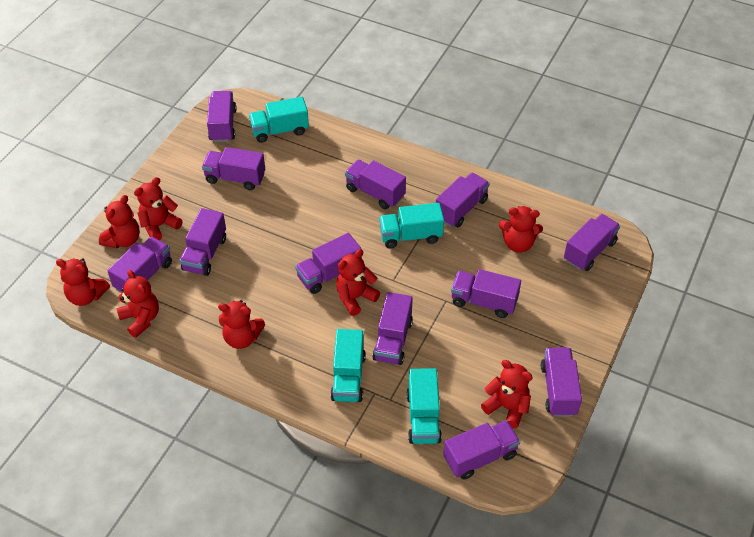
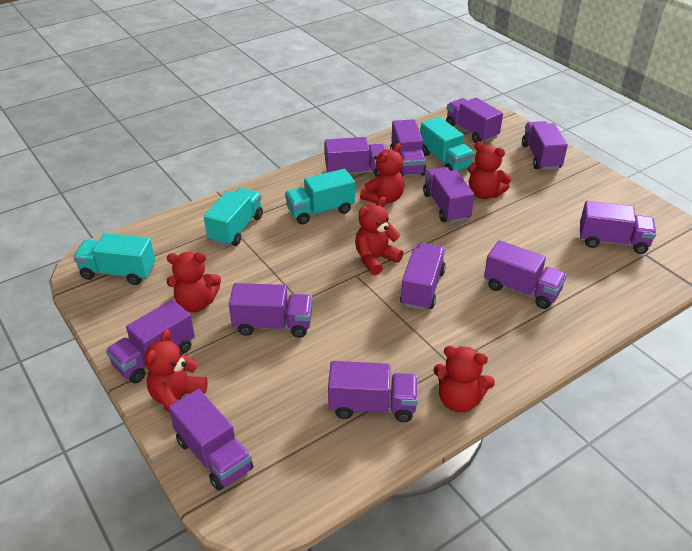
red teddy bear: [56,258,110,306] [99,195,140,248] [116,270,159,338] [134,177,183,240] [218,300,265,349] [336,249,380,316] [481,360,533,429] [499,206,543,253] = 8 -> [144,329,208,413] [167,252,221,312] [355,197,403,275] [360,143,405,203] [433,346,495,413] [468,142,511,199] = 6

